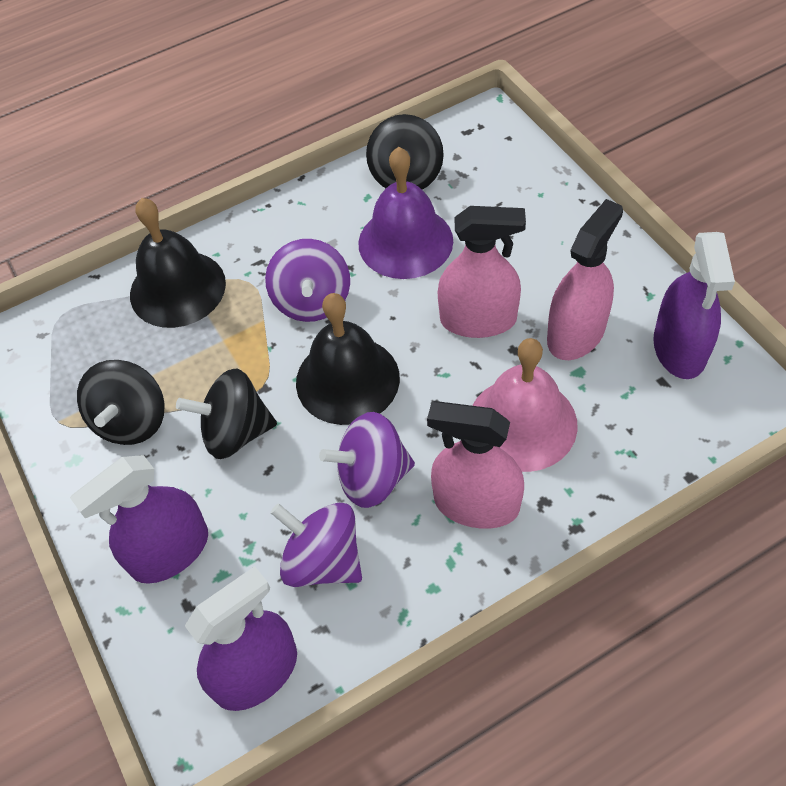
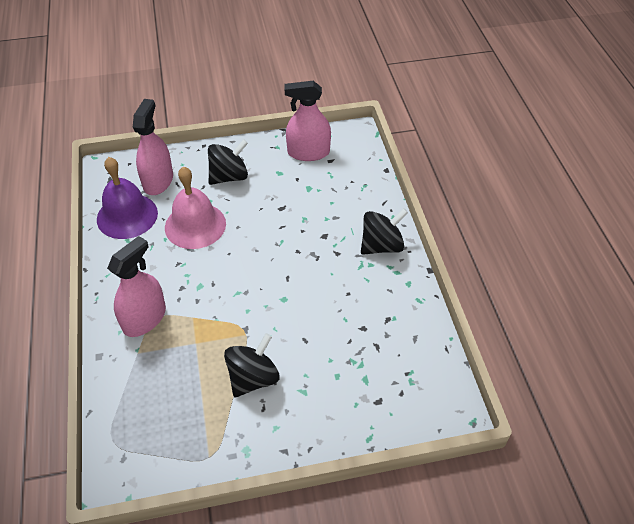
black bell: [130,198,226,328] [296,293,400,425] = 2 -> none = 0
purple spinning top: [265,239,350,322] [270,503,362,587] [319,412,415,508] = 3 -> none = 0
purple spray bottle: [70,455,208,584] [185,566,297,711] [653,232,735,379] = 3 -> none = 0

